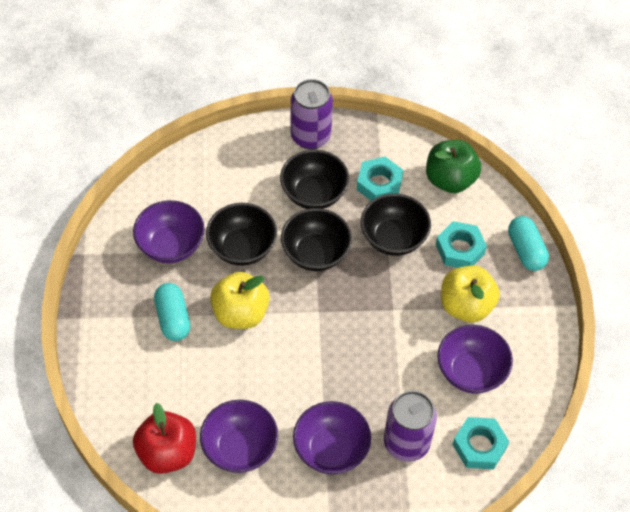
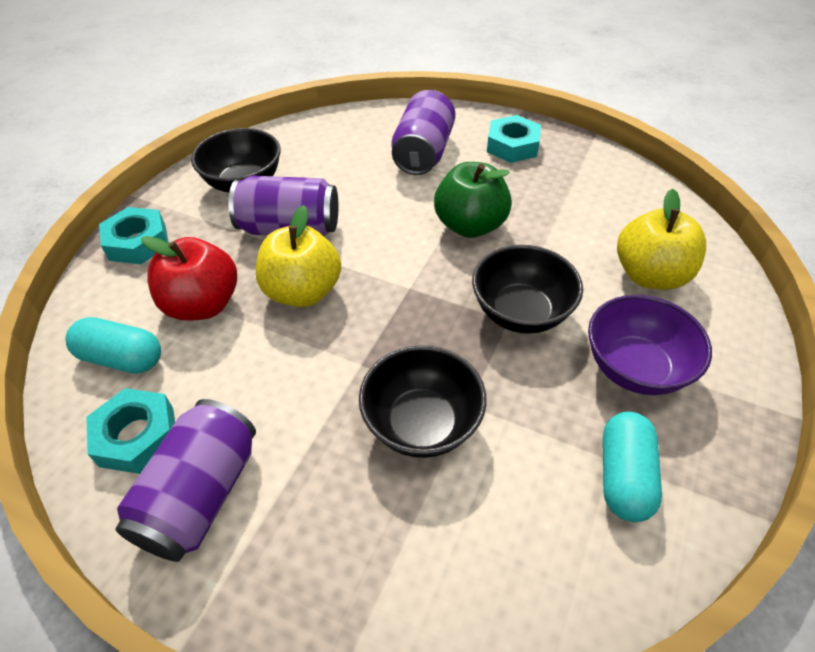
black bowl: [206,203,277,266] [280,150,349,209] [281,208,352,271] [361,193,431,256] = 4 -> [191,128,281,193] [359,345,487,458] [472,245,583,334] = 3
purple bowl: [133,200,205,263] [200,400,278,473] [293,401,371,474] [437,325,513,394] = 4 -> [588,295,712,395] = 1
purple can: [291,79,333,150] [384,391,437,462] = 2 -> [116,399,256,562] [228,176,338,236] [391,90,456,175] = 3

